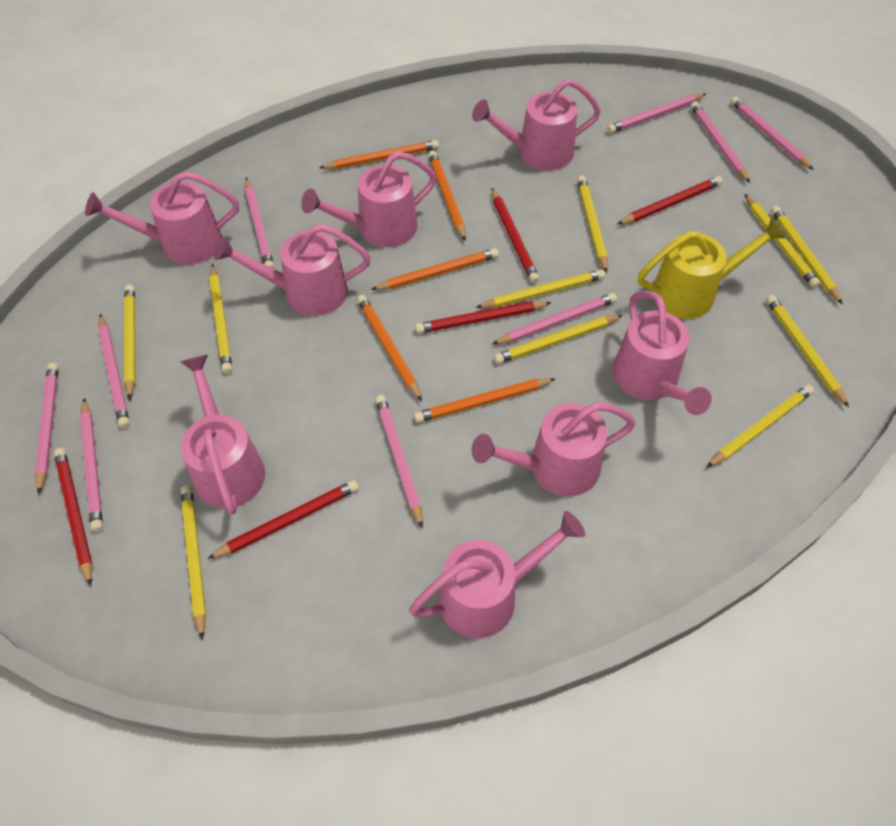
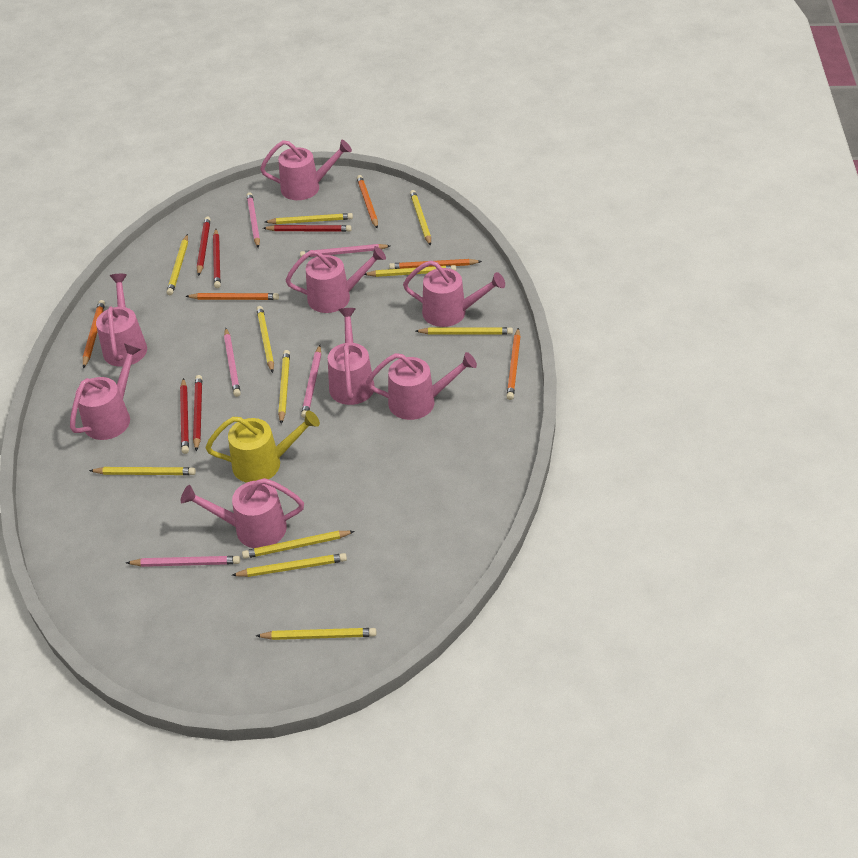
pink pencil: [35,363,59,494] [80,398,103,532] [98,314,130,428] [245,178,274,269] [375,395,423,528] [492,293,617,344] [607,94,706,134] [690,101,750,183] [730,96,814,170] = 9 -> [126,556,240,567] [224,328,241,397] [246,192,260,248] [300,244,390,257] [301,345,321,418] = 5
yellow pencil: [124,285,136,400] [181,485,206,640] [209,264,232,374] [476,270,605,308] [494,315,623,364] [577,176,608,273] [707,385,814,467] [745,194,820,288] [766,295,849,407] [771,206,843,305] = 10 -> [89,467,196,475] [167,234,188,295] [232,553,347,577] [242,530,355,559] [256,306,274,373] [256,628,376,640] [265,213,353,224] [278,350,290,424] [364,265,456,277] [410,190,431,246] [416,327,513,335] = 11

